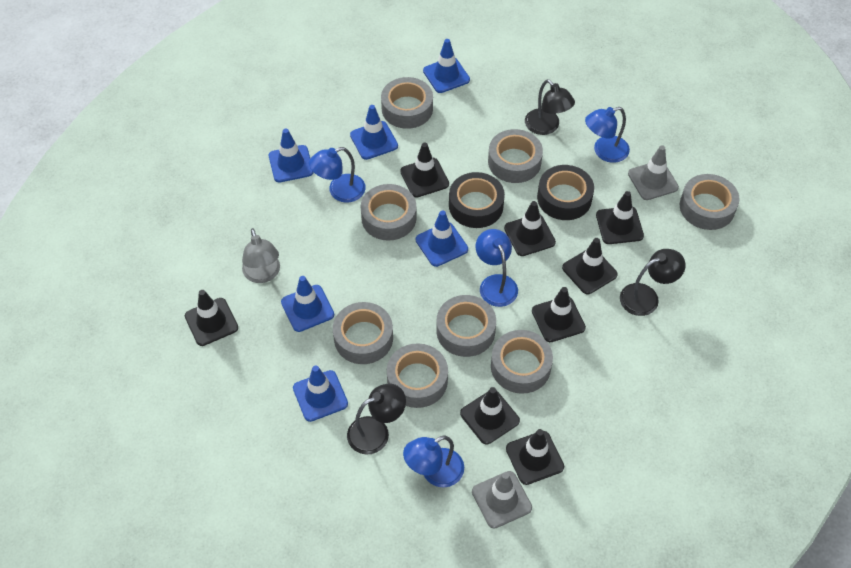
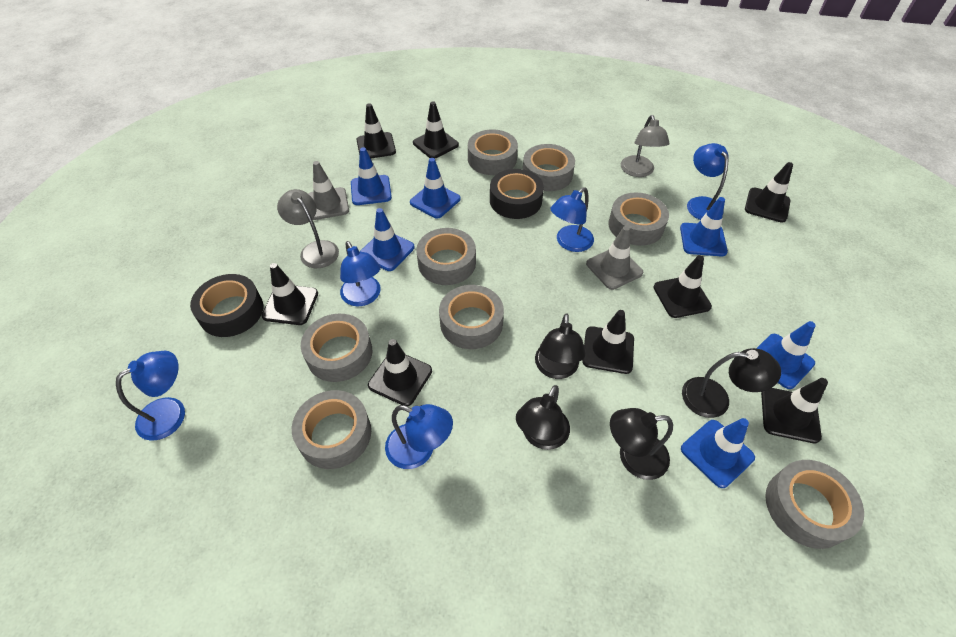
black lamp: [347,383,406,454] [525,79,575,135] [620,249,686,316] = 3 -> [516,385,570,450] [535,313,586,379] [610,408,673,480] [682,348,781,418] = 4
blue lamp: [309,147,366,203] [403,435,464,488] [476,229,518,307] [585,107,630,163] = 4 -> [116,350,185,441] [340,241,381,306] [385,404,453,469] [550,187,594,252] [687,143,728,220] = 5
grey lamp: [242,228,280,283] = 1 -> [277,189,339,268] [621,115,670,177] = 2

